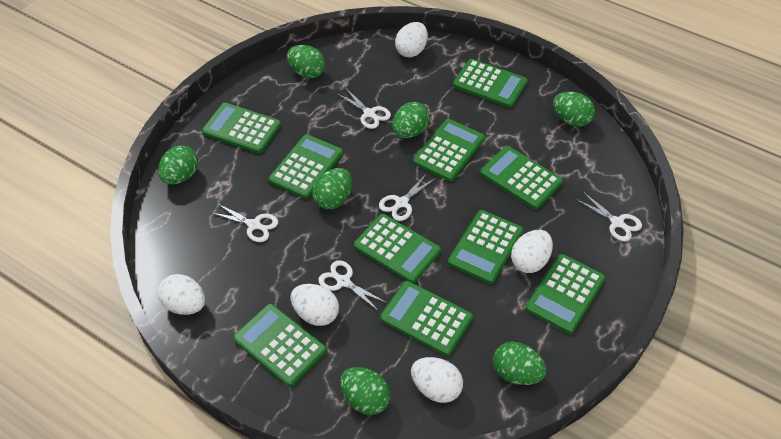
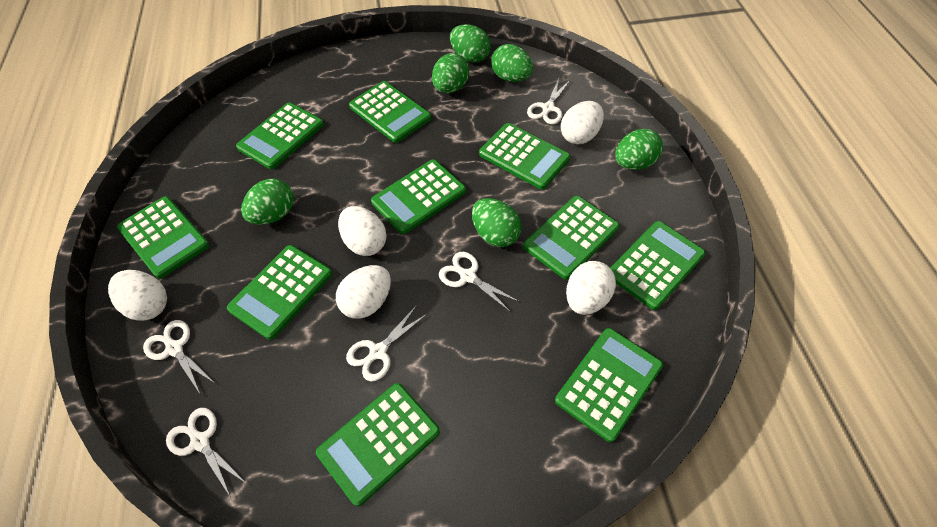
green egg: [158,146,198,184] [287,45,326,78] [313,168,352,209] [340,367,391,415] [392,102,429,138] [493,342,546,385] [553,92,595,127] = 7 -> [241,179,294,225] [432,53,469,93] [450,24,491,63] [472,198,521,247] [491,44,533,82] [615,129,663,170] = 6

